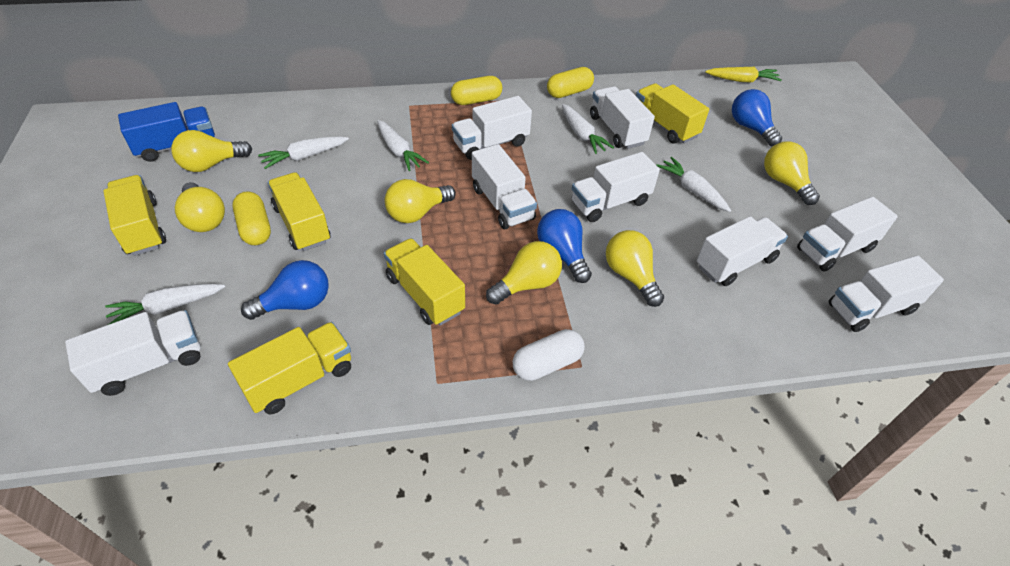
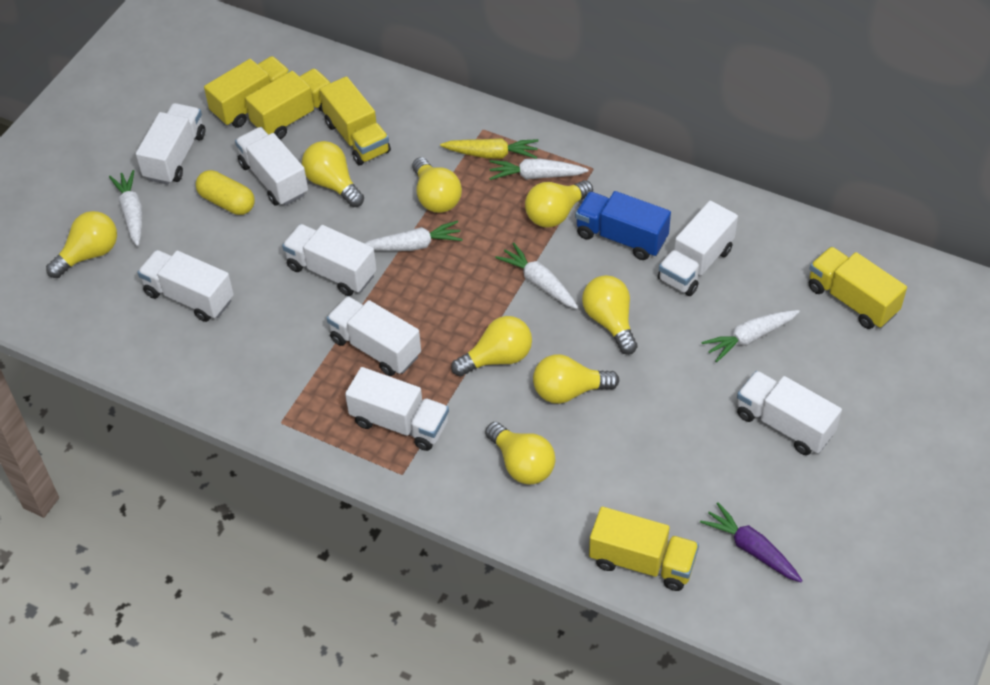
blue light bulb: [241,260,329,320] [537,209,592,283] [732,89,782,146] = 3 -> none = 0
purple carrot: none = 0 -> [700,503,803,582] = 1
white capsule: [513,329,585,381] = 1 -> none = 0
yellow capsule: [232,191,271,245] [451,76,502,105] [547,67,594,98] = 3 -> [196,170,255,215] = 1
yellow light bulb: [171,130,252,172] [175,182,225,232] [385,179,456,223] [486,241,562,305] [606,230,664,307] [764,141,820,205] = 6 -> [46,211,117,278] [302,141,364,207] [412,157,462,213] [451,316,532,377] [485,422,555,485] [525,180,593,227] [533,354,619,404] [582,275,638,355] = 8

